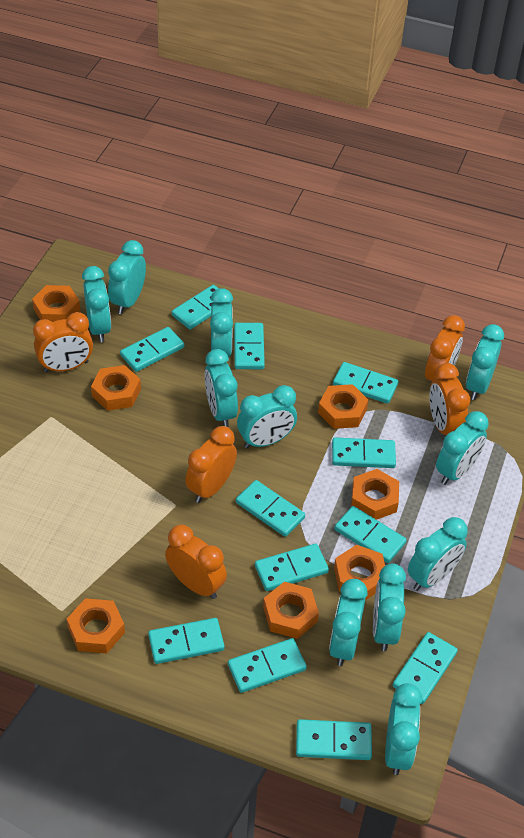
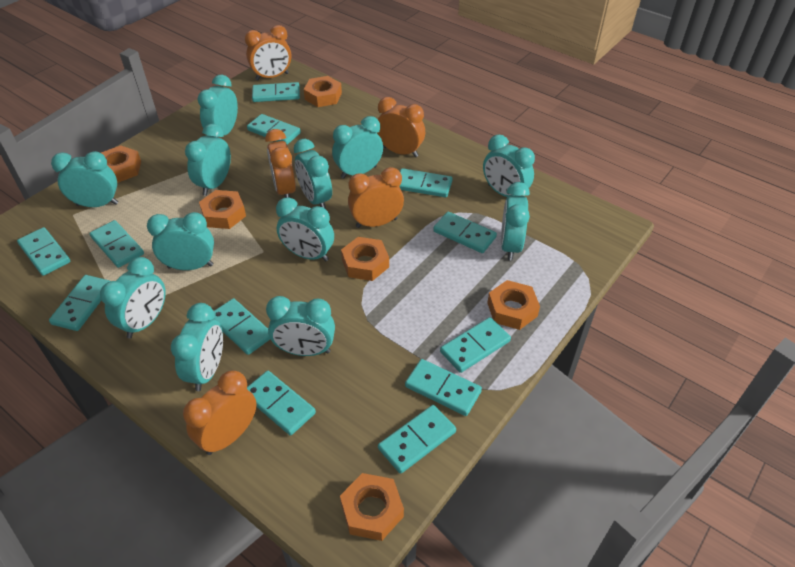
orange nut: [32,285,80,322] [67,598,125,654] [91,365,141,411] [263,582,319,639] [318,384,368,429] [334,545,385,600] [351,469,399,520] = 7 -> [101,145,141,183] [199,190,246,229] [304,76,342,107] [340,473,404,541] [341,237,389,281] [487,280,540,330] = 6
turquoise clock: [82,266,111,342] [108,240,146,314] [204,349,238,427] [210,288,233,357] [237,385,297,448] [329,579,367,666] [373,564,406,651] [385,683,422,775] [408,517,468,591] [436,411,489,485] [466,324,504,400] = 11 -> [51,151,118,207] [100,257,166,338] [147,212,214,270] [171,303,223,391] [185,124,231,196] [198,75,238,138] [266,296,335,356] [276,197,334,262] [294,139,332,209] [332,116,383,179] [483,134,535,197] [501,182,530,261] = 12

